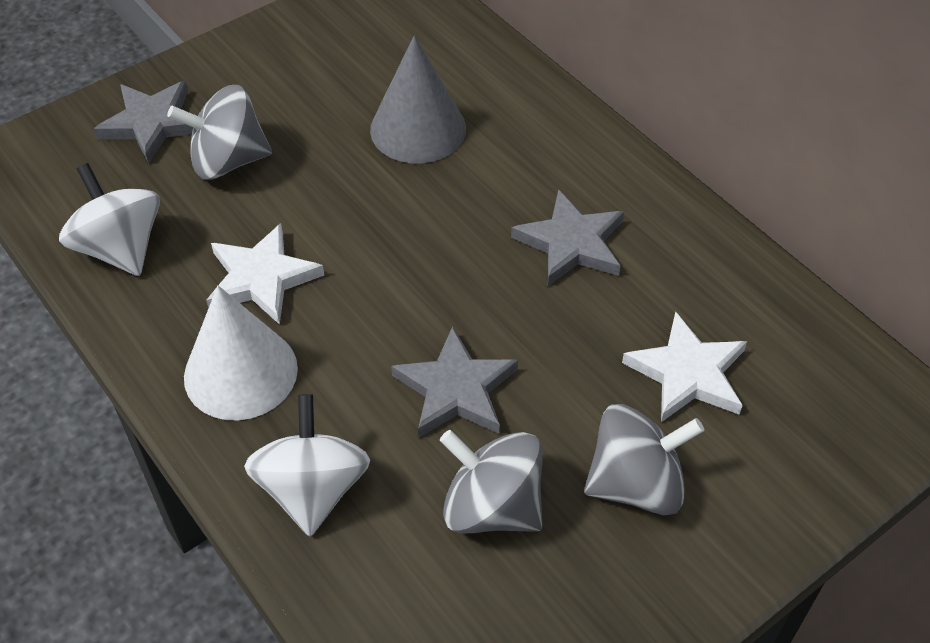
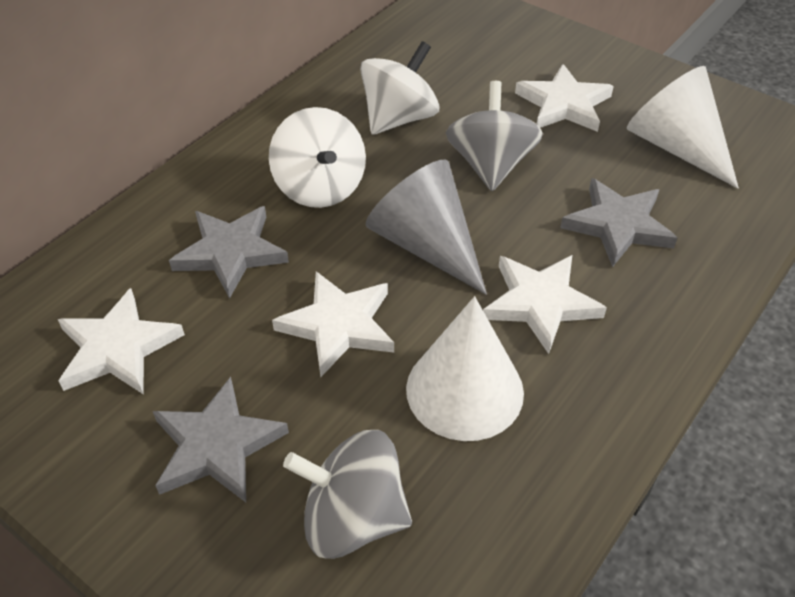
grey spinning top: [167,85,272,180] [440,430,543,533] [584,404,704,515] = 3 -> [283,430,412,559] [446,81,543,191] = 2
white cone: [184,286,298,420] = 1 -> [406,296,524,441] [627,66,739,189] = 2
white star: [206,223,324,325] [622,312,747,422] = 2 -> [58,288,185,394] [272,271,394,377] [483,255,607,354] [515,64,614,132] = 4

